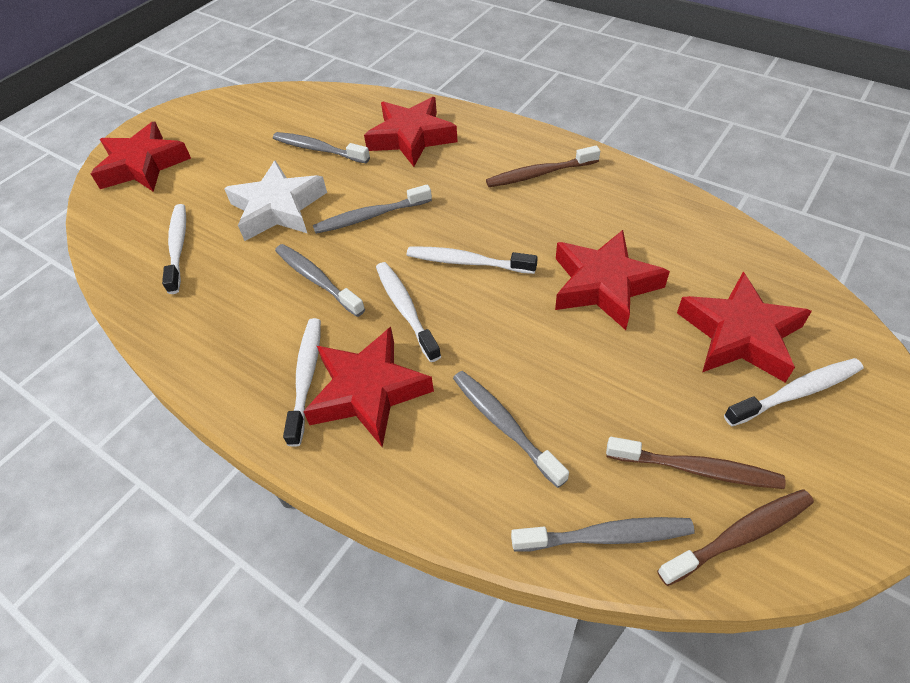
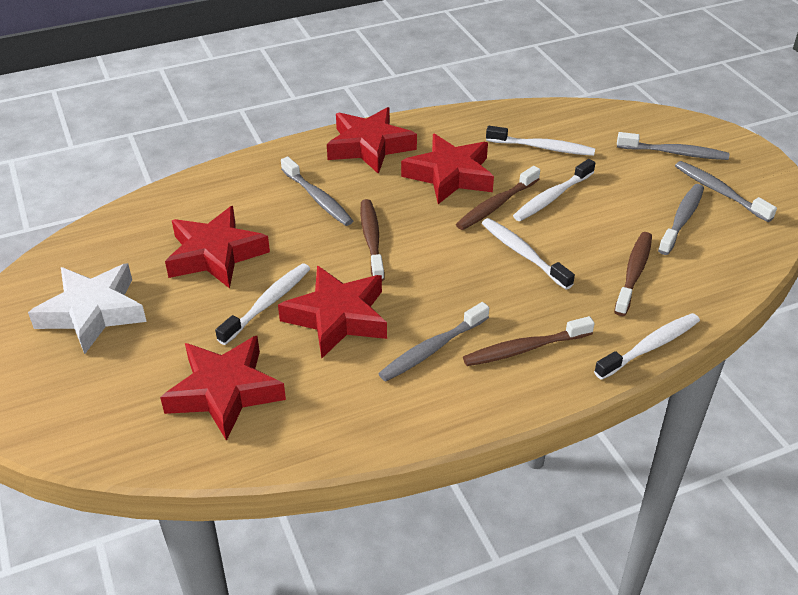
brown toothbrush: [486,145,600,187] [606,437,786,489] [657,489,814,586] = 3 -> [360,199,384,281] [456,166,540,230] [463,316,595,366] [614,232,652,316] = 4

